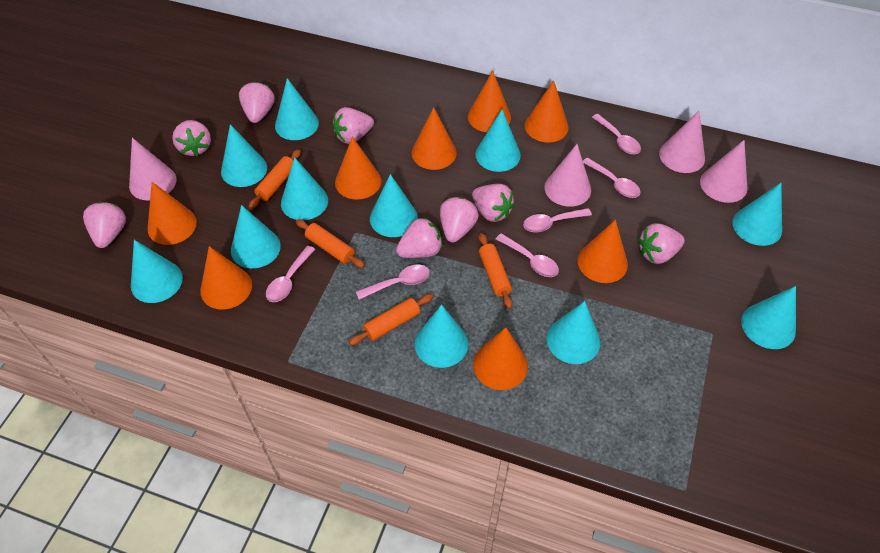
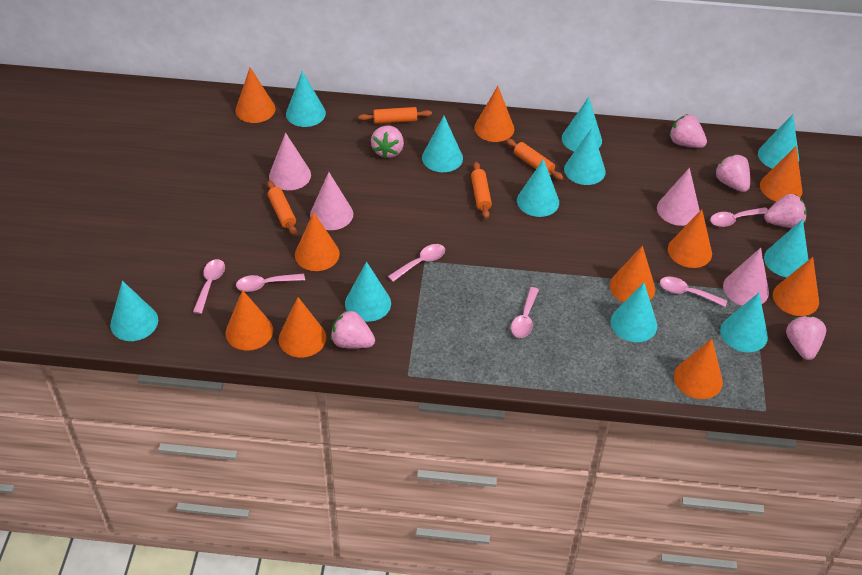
orange cone: [147,182,197,245] [200,246,252,309] [335,137,381,200] [412,107,457,170] [468,71,511,132] [473,327,528,390] [525,80,569,143] [578,220,628,283] = 8 -> [226,290,273,351] [235,67,275,123] [279,297,326,357] [295,212,340,271] [474,86,514,142] [610,245,655,302] [668,209,712,268] [674,339,723,399] [760,146,802,202] [773,257,819,316] = 10
pink strawberry: [83,202,126,248] [172,120,211,157] [239,81,275,123] [333,107,374,144] [396,217,442,258] [440,197,479,242] [472,184,514,222] [638,223,685,264] = 8 -> [331,310,375,349] [371,126,404,159] [669,114,707,148] [715,155,750,192] [764,194,806,228] [786,316,826,360] = 6

